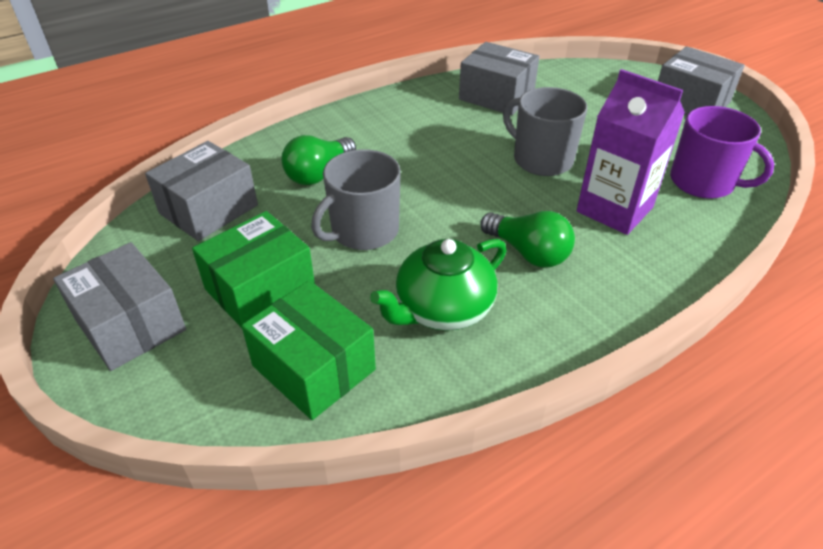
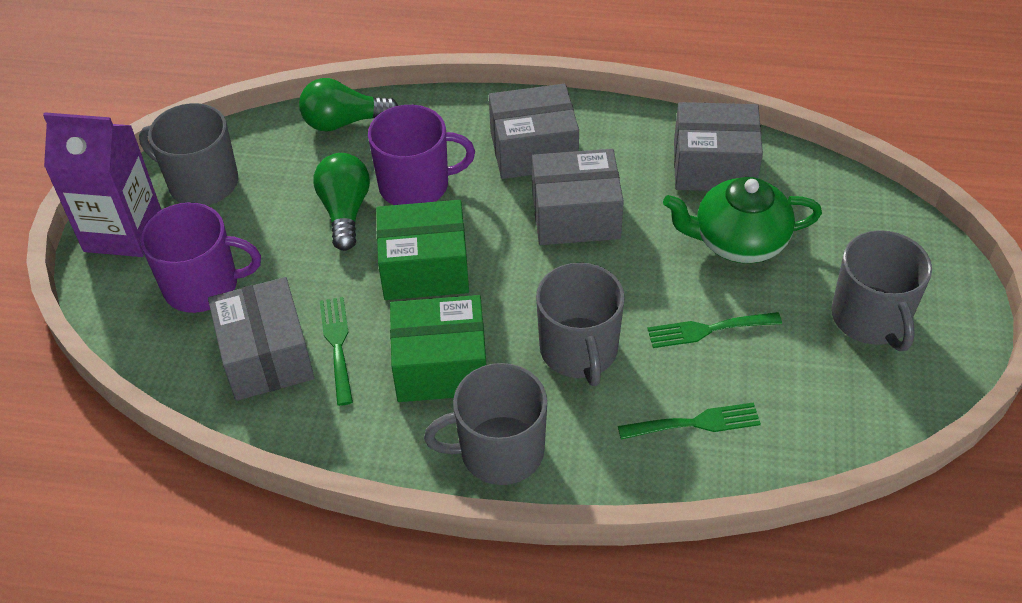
green fork: none = 0 -> [320,297,353,406] [618,402,761,440] [647,312,782,348] = 3
grey mug: [311,149,401,250] [503,87,587,176] = 2 -> [139,103,238,205] [424,363,547,485] [536,263,625,386] [831,230,932,351] = 4
purple mug: [670,106,774,199] = 1 -> [140,203,261,313] [368,105,475,205] = 2

